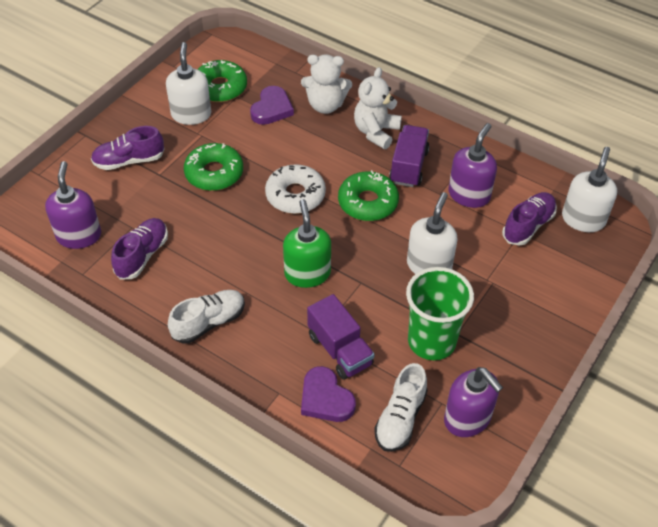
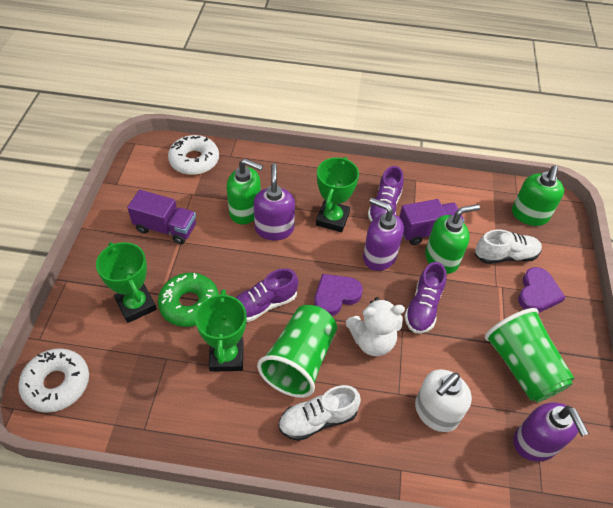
green cup: [406,267,474,360] = 1 -> [257,305,337,398] [485,308,574,402] = 2
green donut: [184,143,243,191] [197,60,247,102] [338,170,399,221] = 3 -> [158,273,219,327] = 1
green soap dispenser: [283,199,331,288] = 1 -> [226,159,263,224] [425,204,480,274] [512,165,564,226] = 3
green trophy: none = 0 -> [96,242,157,323] [195,289,247,372] [316,157,359,232] = 3
white donut: [265,164,326,214] = 1 -> [18,348,89,413] [168,135,219,175] = 2
white soap dispenser: [166,42,211,125] [407,192,458,274] [562,147,617,232] = 3 -> [415,369,472,432] = 1
white teddy bear: [301,54,352,114] [354,67,402,149] = 2 -> [346,297,405,356] = 1

